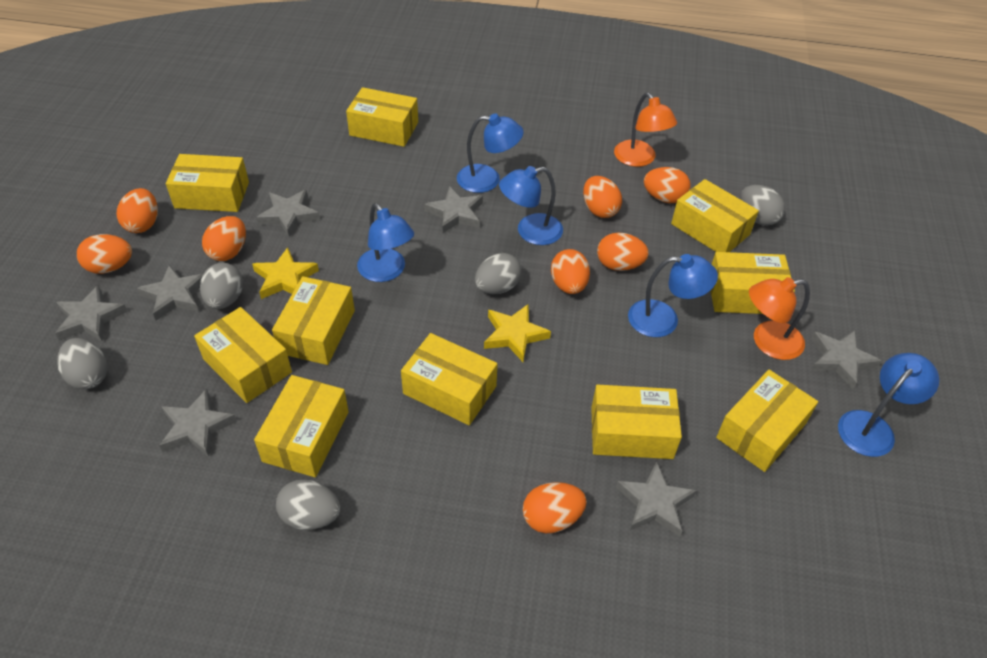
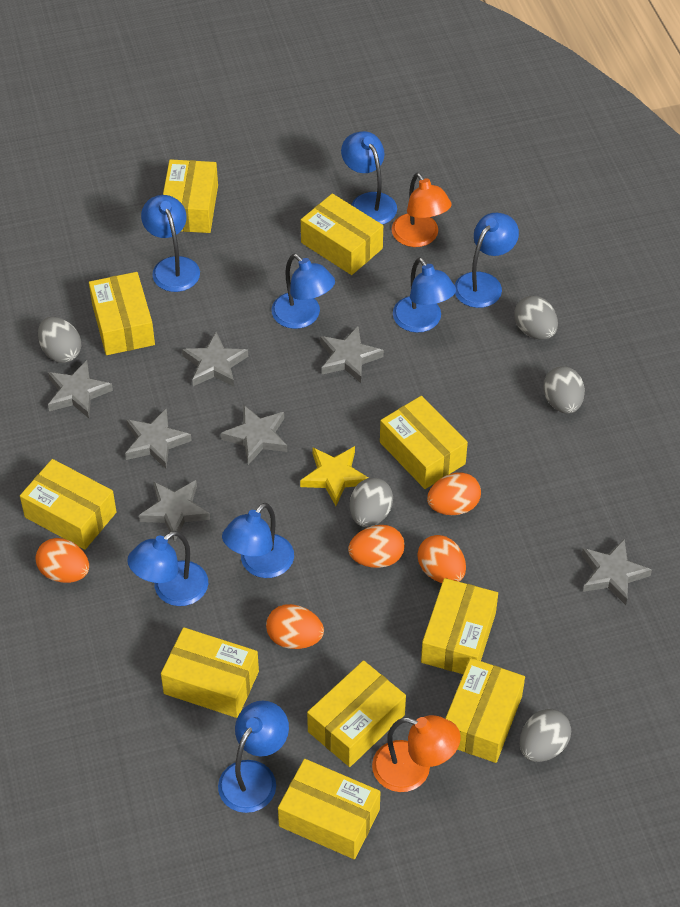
blue lamp: [357,203,414,282] [457,113,524,193] [499,166,563,245] [628,254,718,337] [838,353,939,457] = 5 -> [127,531,208,606] [141,195,200,292] [218,701,289,813] [222,503,294,578] [271,254,335,329] [341,131,397,225] [393,257,456,333] [455,213,519,308] = 8
orange egg: [77,234,132,274] [117,188,158,233] [202,216,246,261] [523,482,587,533] [551,249,590,294] [583,176,622,218] [597,233,649,271] [644,167,691,203] = 8 -> [35,538,89,583] [266,604,324,649] [348,525,405,568] [417,535,466,583] [427,472,481,515] = 5
yellow star: [252,247,319,299] [484,304,551,362] = 2 -> [300,446,368,506] = 1

